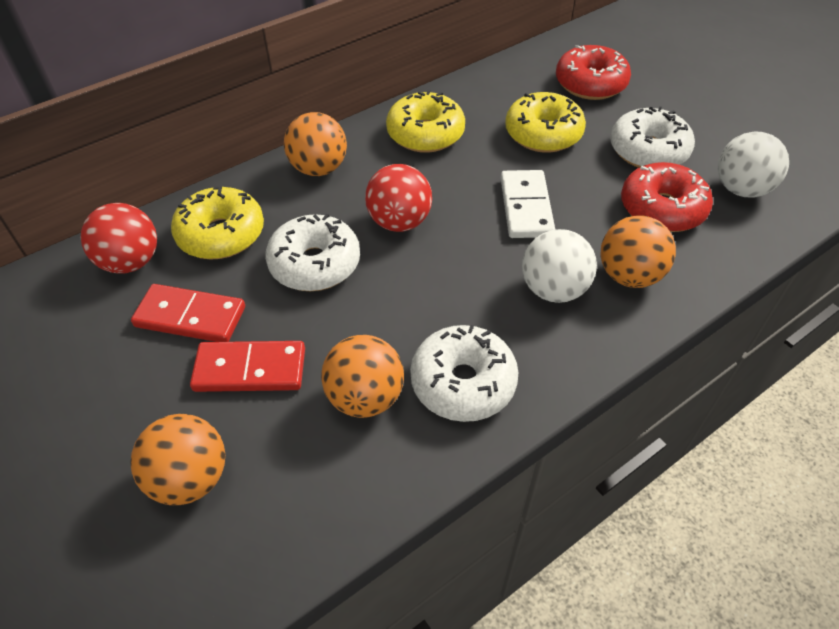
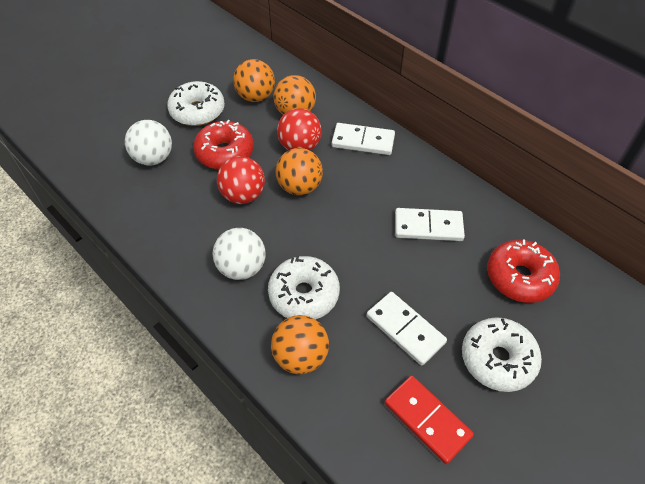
red domino: [131,284,245,342] [190,341,305,392] = 2 -> [384,376,474,464] = 1
white domino: [501,170,556,238] = 1 -> [332,123,395,155] [367,292,447,366] [395,208,465,241] = 3
yellow donut: [171,187,264,260] [386,90,465,153] [505,92,586,153] = 3 -> none = 0

